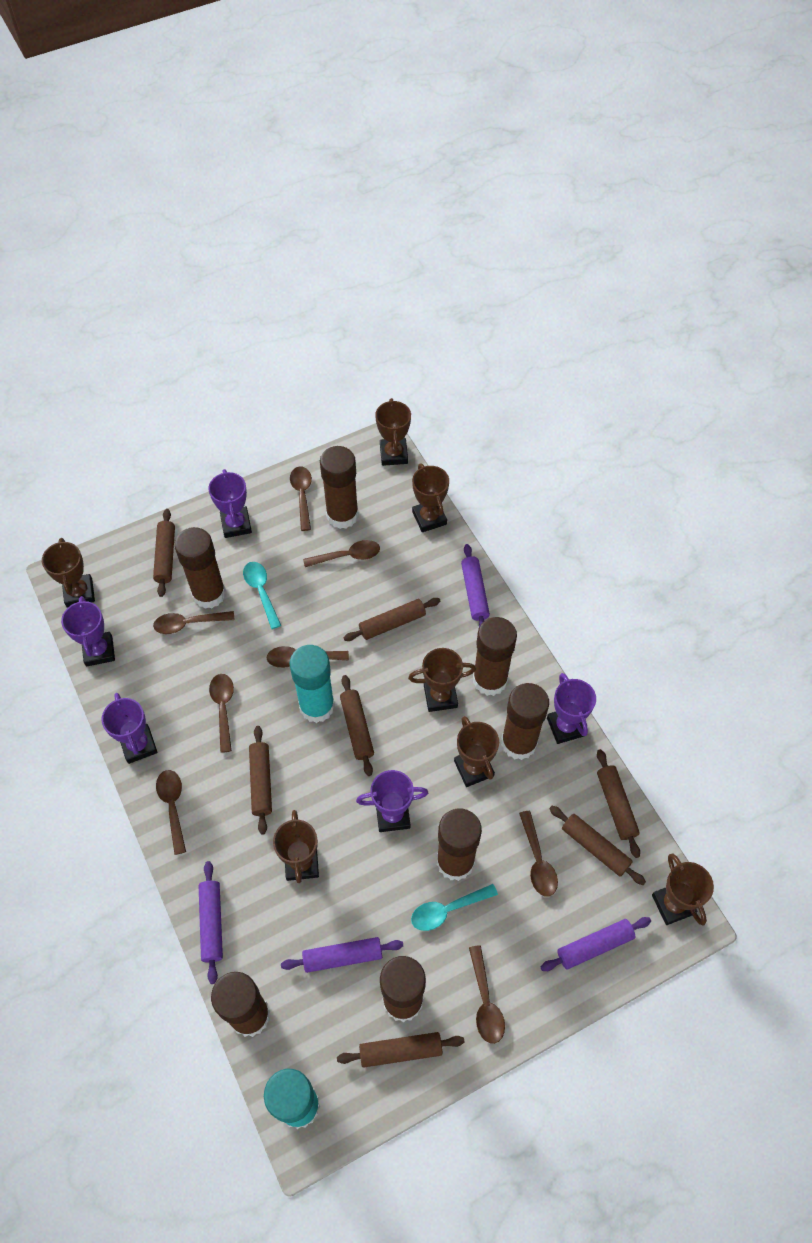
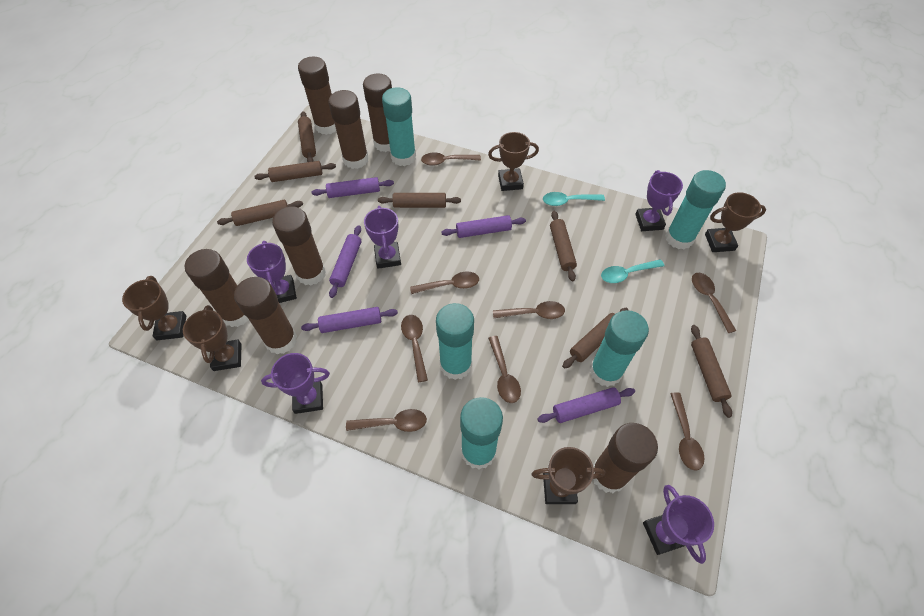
brown trophy: [42,538,95,607] [273,810,319,883] [375,398,411,466] [408,648,476,712] [412,464,449,532] [454,716,499,787] [652,853,714,926] = 7 -> [122,276,186,340] [183,305,242,371] [488,132,539,191] [531,447,605,504] [705,192,766,252] = 5
purple rolling pin: [198,861,223,984] [281,937,403,973] [461,544,490,627] [541,917,651,971] = 4 -> [301,307,398,333] [312,177,394,198] [329,225,361,298] [441,215,526,238] [537,387,635,423] = 5
turquoise glue stick: [264,1069,320,1129] [289,645,335,723] = 2 -> [382,87,416,166] [436,303,474,380] [460,397,503,470] [590,310,649,387] [665,170,726,249] = 5

